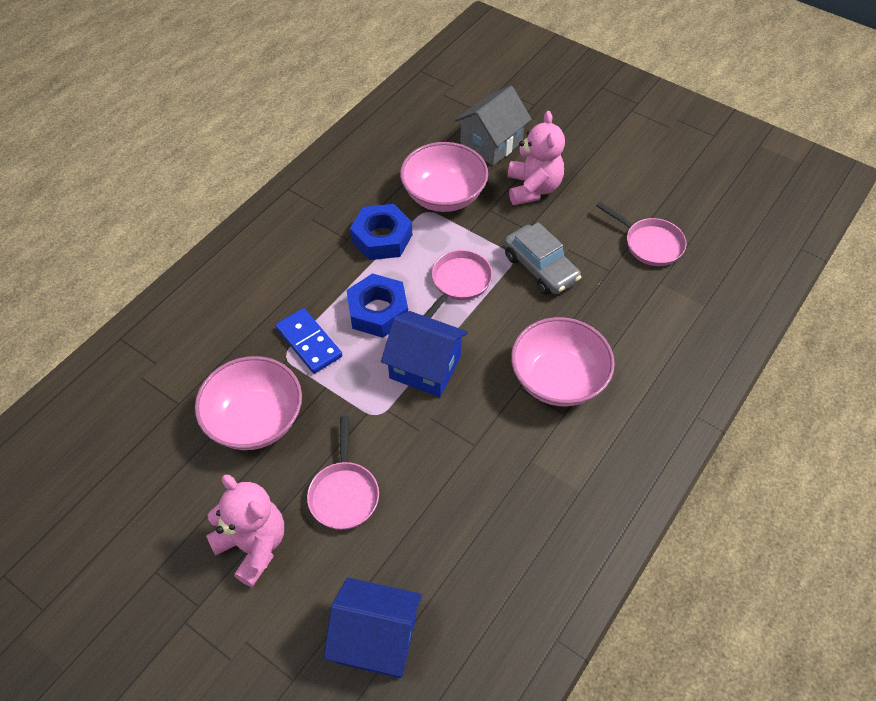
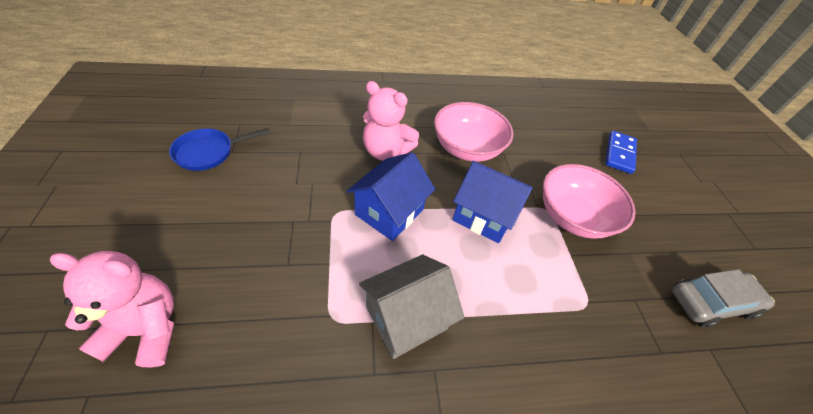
blue nut: [346,273,408,338] [350,204,412,260] = 2 -> none = 0
blue pan: none = 0 -> [169,128,270,171] = 1
pink bowl: [195,356,302,450] [400,142,488,212] [511,317,615,406] = 3 -> [434,102,513,162] [543,164,636,239] = 2
pink pan: [307,416,379,530] [424,250,493,318] [596,202,687,266] = 3 -> none = 0

